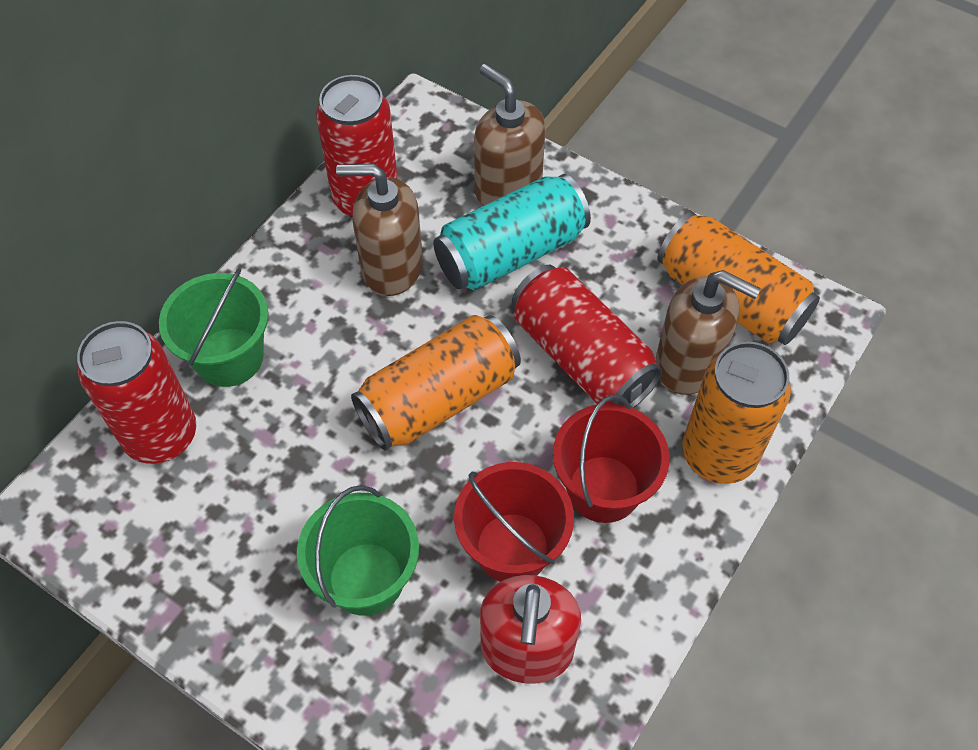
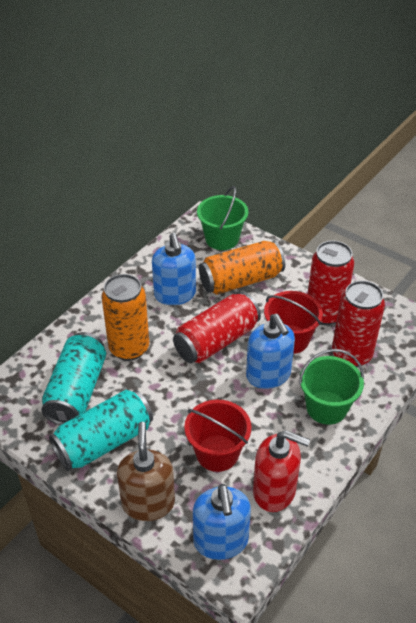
blue soap dispenser: none = 0 -> [152,233,196,305] [193,484,251,560] [246,314,295,389] = 3
brown soap dispenser: [336,164,423,296] [474,64,546,206] [656,270,761,395] = 3 -> [117,422,175,521] = 1
orange can: [351,315,521,451] [657,212,820,345] [682,341,791,484] = 3 -> [101,274,149,361] [199,241,285,295] = 2
turquoise can: [433,174,591,290] = 1 -> [41,332,106,425] [49,390,153,471] = 2

